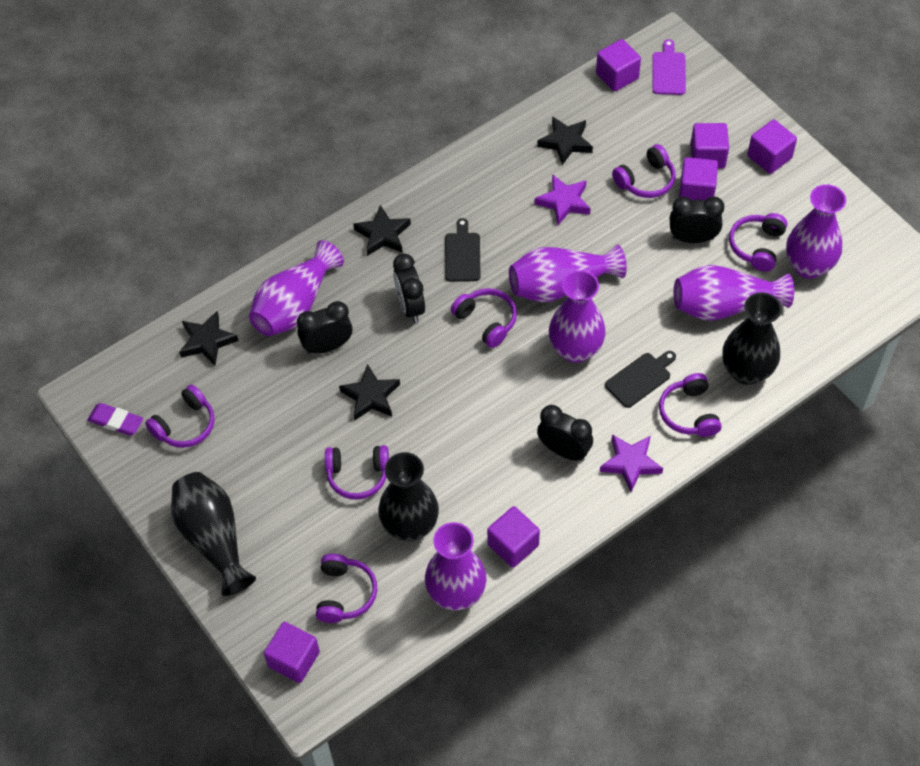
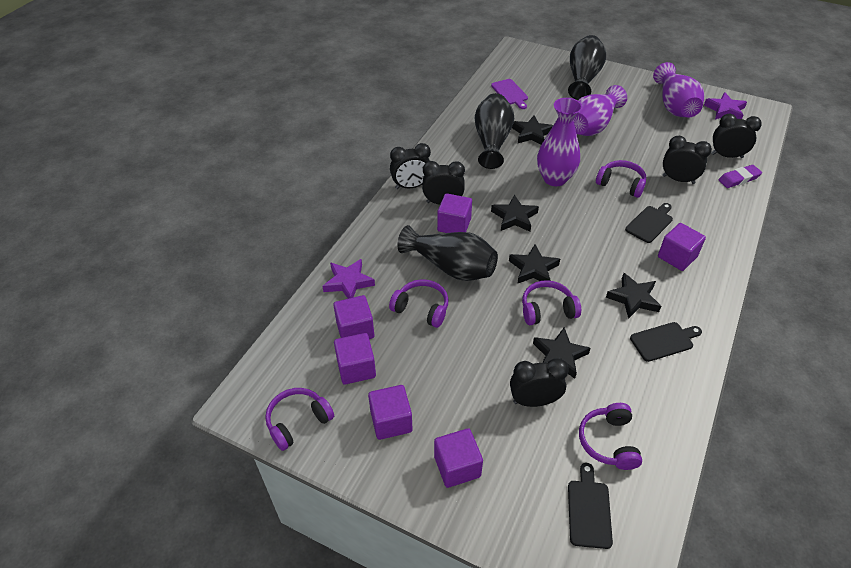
black clock: [297,301,352,354] [393,253,425,323] [537,405,593,461] [670,196,724,243] = 4 -> [390,143,431,189] [422,161,465,205] [510,358,569,407] [662,136,712,184] [711,114,762,158] = 5
black cutting board: [445,218,481,282] [605,351,676,408] = 2 -> [568,463,613,549] [625,203,673,243] [630,322,702,362] = 3
black star: [179,311,238,366] [339,364,400,421] [353,205,411,256] [537,116,593,165] = 4 -> [491,195,539,232] [509,244,560,284] [512,115,553,145] [533,327,590,379] [606,273,661,319] = 5
purple headphones: [145,384,215,448] [316,554,377,623] [325,445,389,500] [451,288,517,348] [612,144,676,198] [659,373,722,437] [729,213,787,272] = 7 -> [265,388,334,451] [389,279,448,328] [522,280,581,325] [579,403,642,470] [596,160,646,198] = 5
purple vase: [249,240,344,336] [425,522,487,611] [509,245,627,302] [549,270,606,363] [674,265,794,321] [786,184,846,279] = 6 -> [537,98,582,186] [573,85,627,136] [653,62,704,117] = 3

